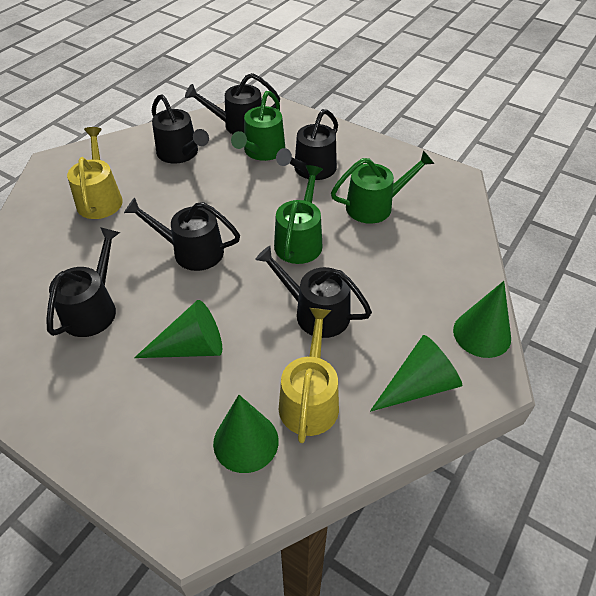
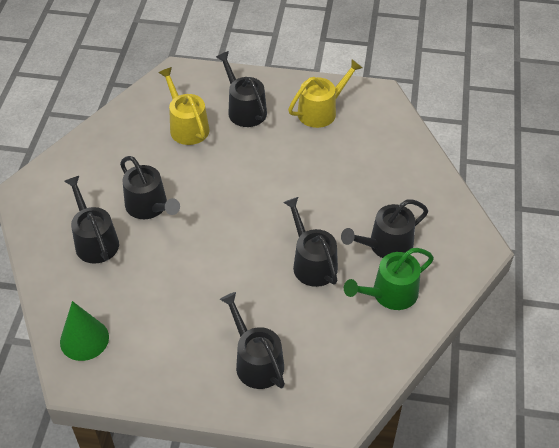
green cone: [134,300,222,358] [213,395,279,473] [370,335,462,412] [453,281,511,358] = 4 -> [60,301,109,361] = 1
green watering can: [231,91,285,161] [274,165,323,264] [331,150,434,224] = 3 -> [344,248,434,310] = 1

